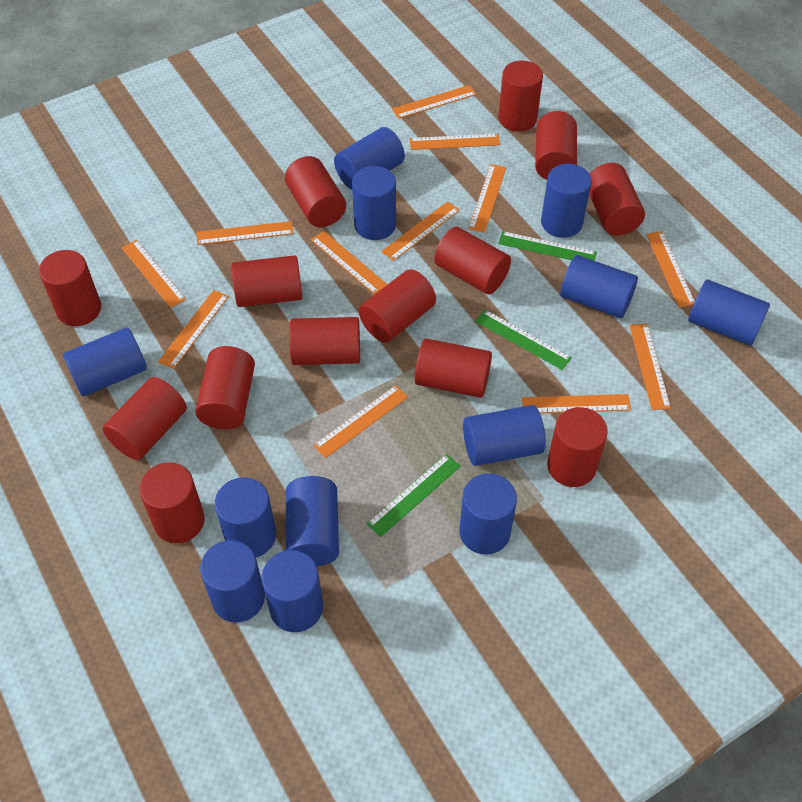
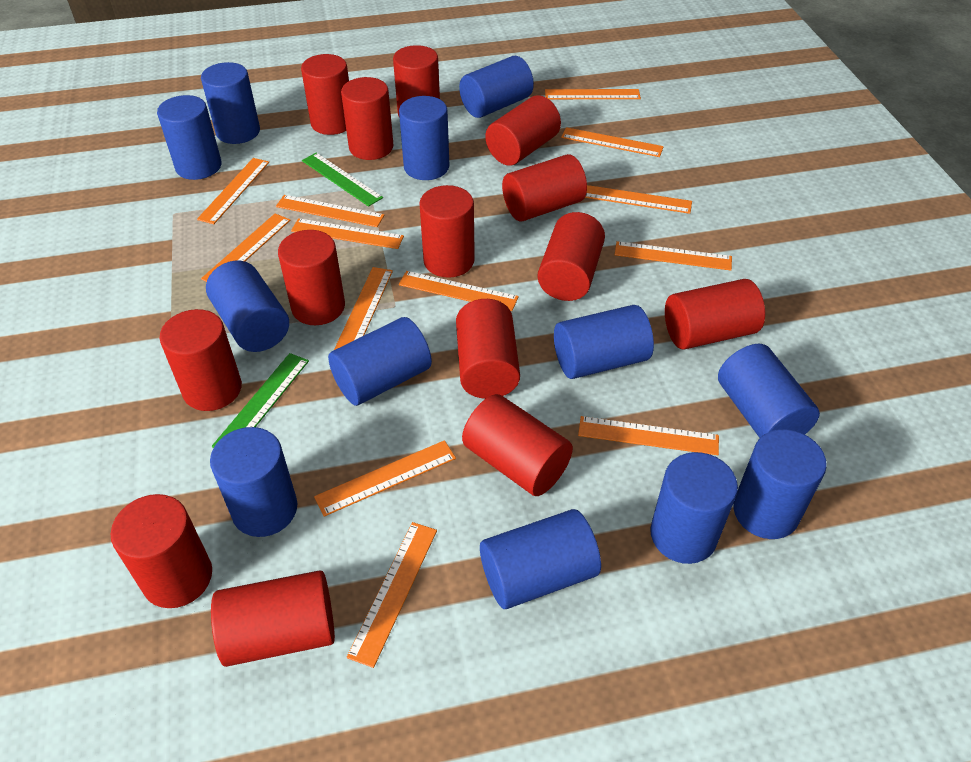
green ruler: [366,454,461,537] [475,310,572,370] [498,231,597,261] = 3 -> [212,353,309,448] [302,153,383,207] = 2
orange ruler: [121,240,186,308] [158,290,229,369] [197,221,294,245] [311,231,388,294] [313,385,408,458] [381,201,460,261] [392,85,477,119] [410,134,500,150] [468,164,506,233] [522,394,631,413] [630,324,671,410] [646,231,695,307] = 12 -> [197,158,269,224] [201,214,291,282] [276,195,384,227] [291,218,404,249] [314,440,456,517] [334,267,393,350] [347,522,437,668] [399,271,519,311] [545,89,641,99] [561,127,664,157] [578,416,719,455] [585,185,692,214] [615,241,732,271] = 13

